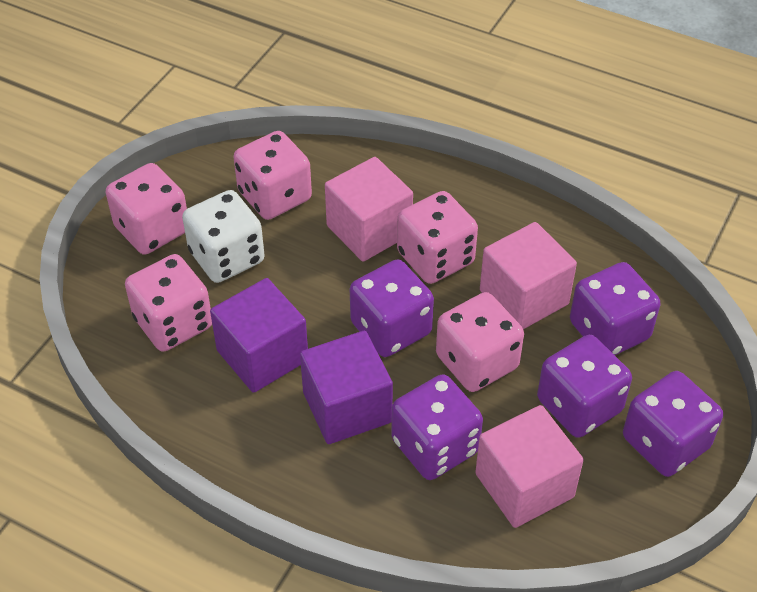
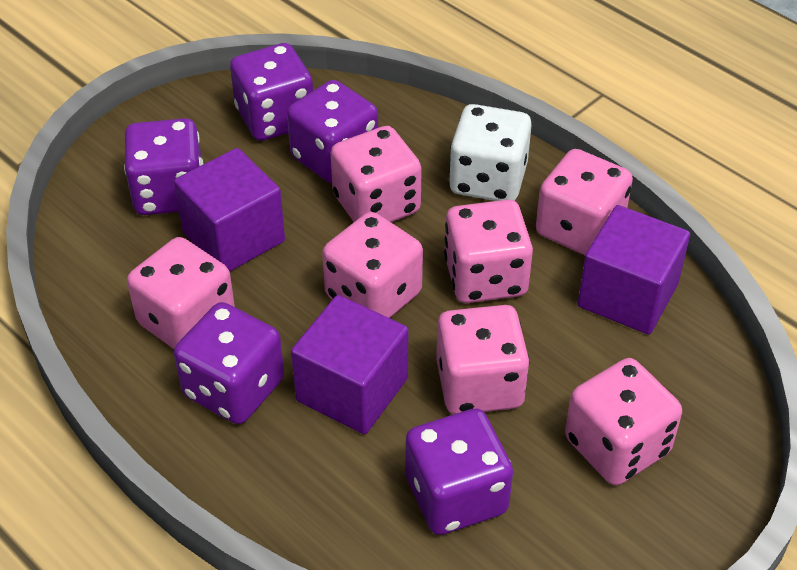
pink cube: [325,157,413,262] [475,405,584,528] [480,222,577,329] = 3 -> none = 0
pink dice: [105,163,187,255] [125,254,212,352] [233,131,312,220] [397,191,478,284] [436,292,524,392] = 5 -> [127,237,235,349] [322,212,423,318] [331,126,422,222] [436,305,530,414] [444,200,533,303] [536,149,633,255] [565,358,682,485] = 7
purple cube: [210,278,308,393] [300,331,393,444] = 2 -> [174,148,285,271] [291,295,408,434] [578,205,690,335] = 3

